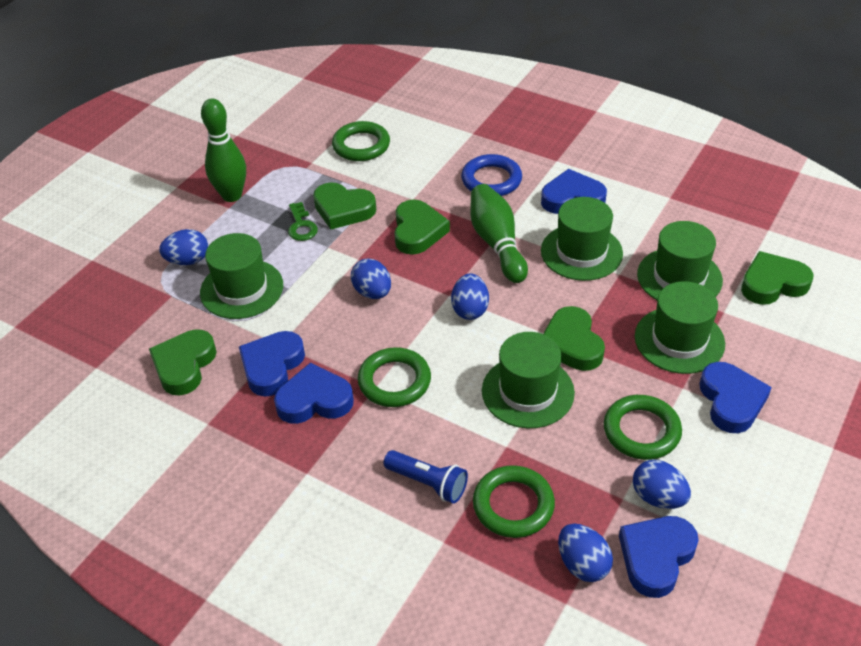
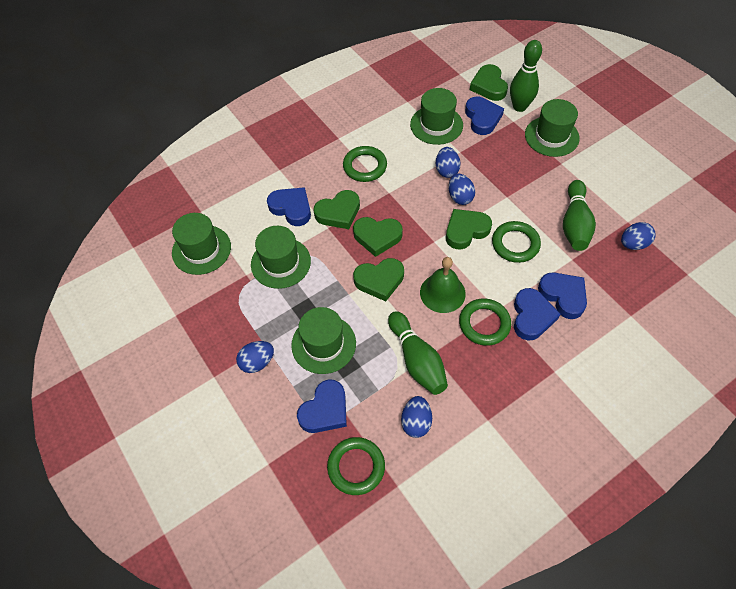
blue flashlight: [384,450,468,504] = 1 -> none = 0
blue ring: [461,154,522,196] = 1 -> none = 0
green bell: none = 0 -> [420,257,466,313] = 1
green bowling pin: [201,99,246,202] [470,184,528,283] = 2 -> [388,311,448,395] [510,40,542,112] [563,180,596,251] = 3
green key: [288,202,318,241] = 1 -> none = 0

